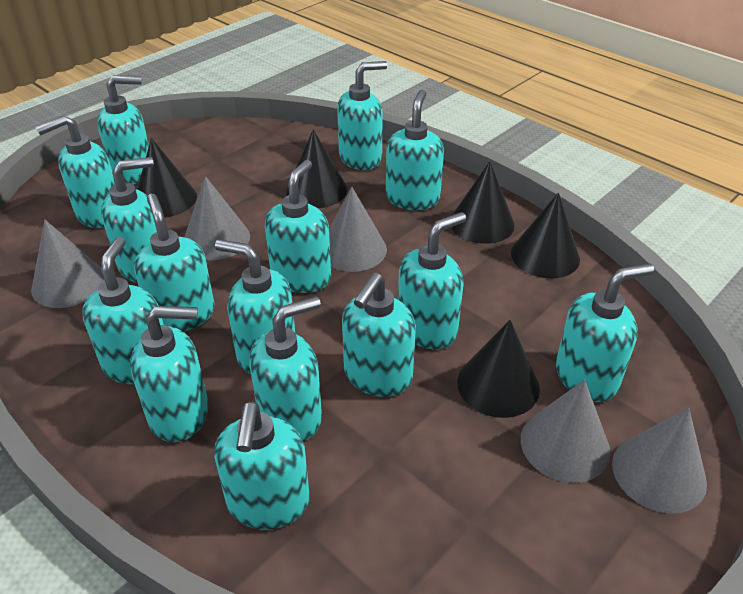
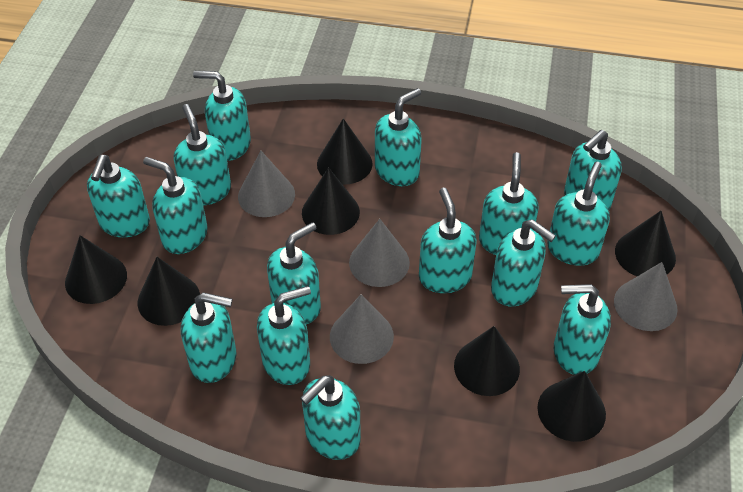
black cone: [137,138,197,218] [286,129,347,208] [451,161,515,244] [457,320,540,418] [511,193,580,278] = 5 -> [65,235,127,304] [138,257,200,326] [302,168,360,235] [317,118,373,185] [454,326,520,396] [537,371,606,442] [615,211,676,276] = 7
grey cone: [31,220,105,308] [184,176,250,260] [329,187,387,272] [521,380,610,483] [612,408,707,514] = 5 -> [238,151,295,217] [330,294,394,364] [349,219,410,287] [614,262,678,331] = 4

